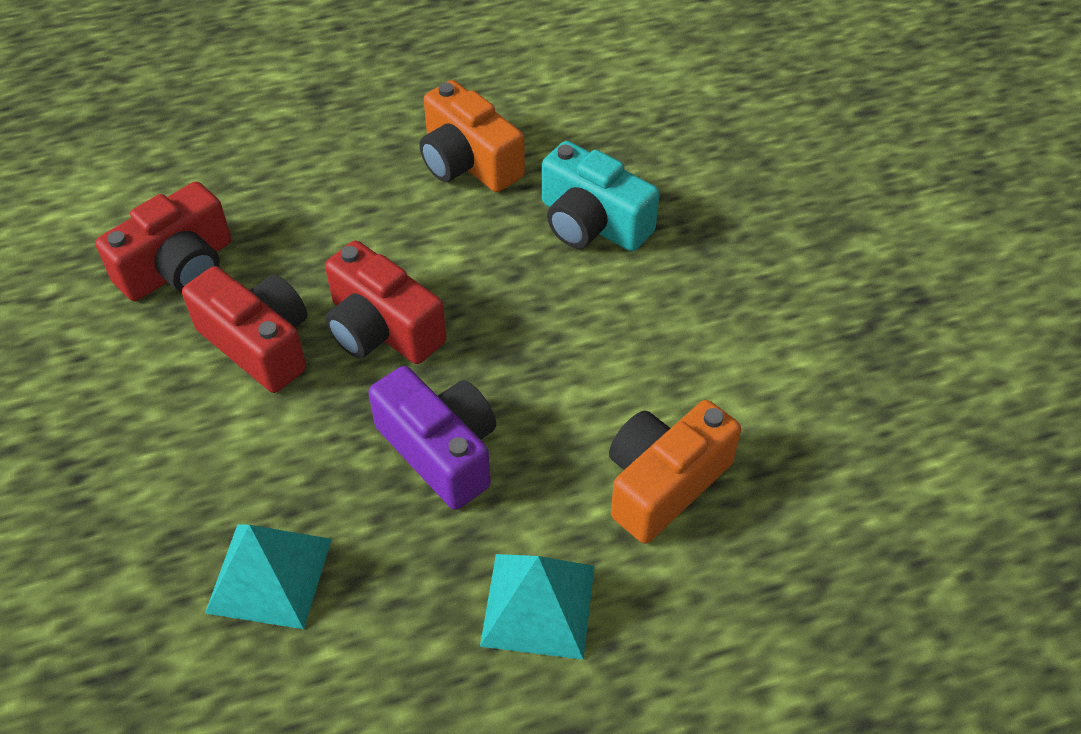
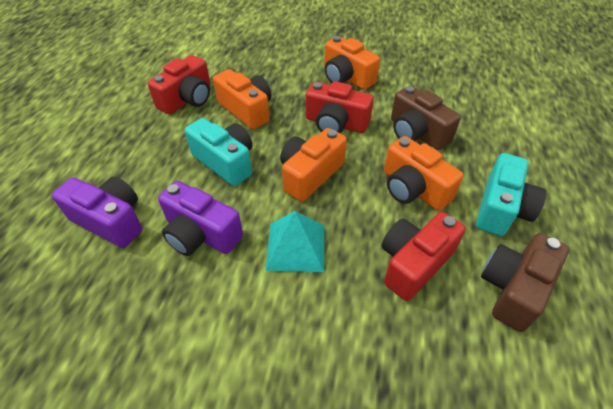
brown camera: none = 0 -> [391,86,461,150] [481,233,569,332] = 2
orange camera: [420,80,525,192] [609,400,741,544] = 2 -> [213,69,272,129] [280,128,347,202] [324,36,380,90] [384,136,464,211] = 4
purple camera: [368,366,496,510] = 1 -> [52,177,142,248] [158,181,243,256] = 2
turquoise camera: [542,141,660,251] = 1 -> [185,118,252,186] [476,153,546,236] = 2
turquoise pyramid: [205,524,332,629] [480,554,595,660] = 2 -> [265,211,324,272] = 1

